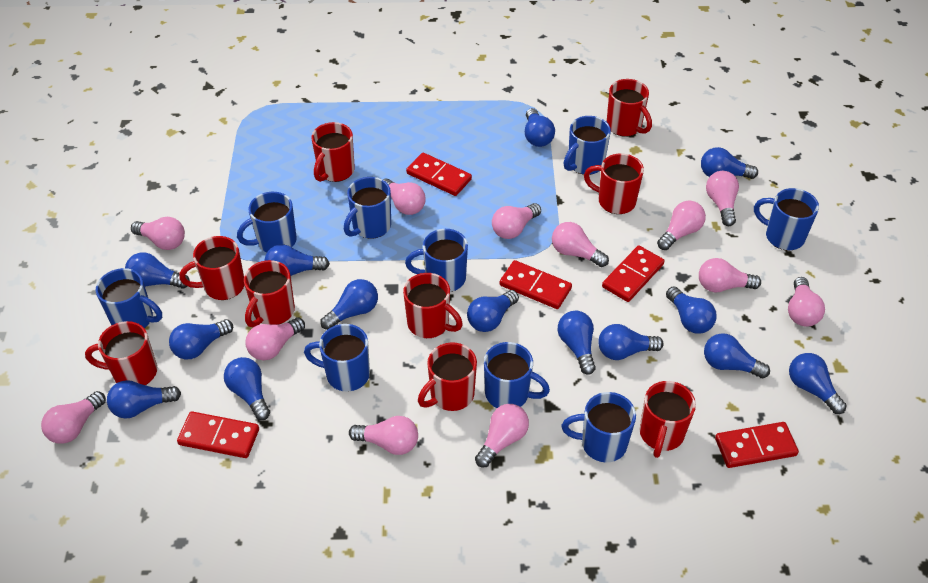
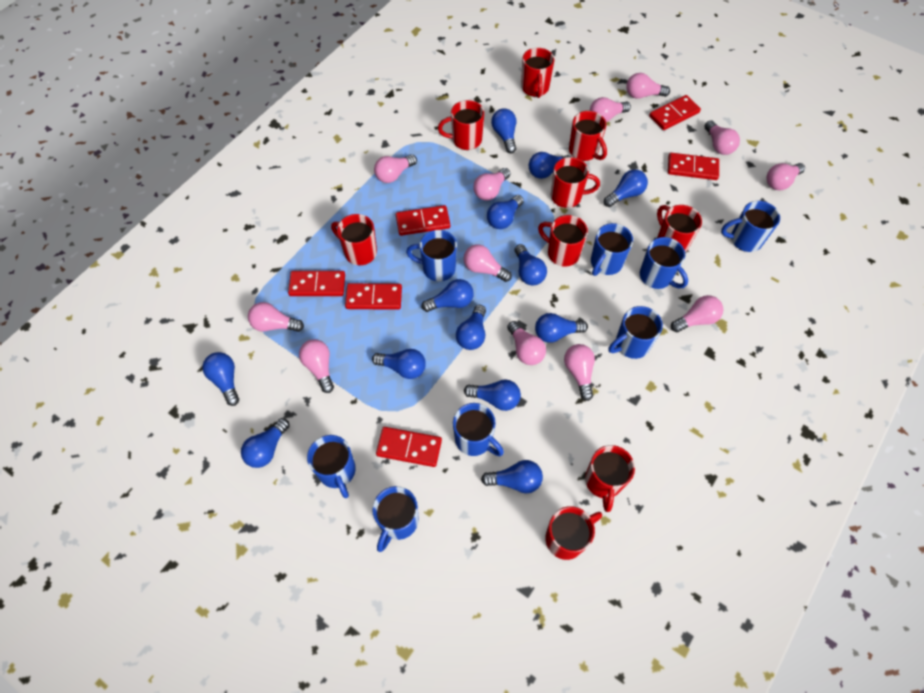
blue light bulb: [107,380,181,419] [125,252,190,289] [169,319,233,359] [224,357,270,420] [264,244,330,276] [320,279,378,330] [467,290,519,332] [525,108,555,147] [558,311,596,375] [598,324,664,360] [666,286,717,334] [701,147,758,179] [704,333,770,378] [789,353,847,414] = 14 -> [202,352,239,406] [241,418,290,468] [372,349,426,379] [422,279,474,312] [456,305,486,350] [464,379,521,411] [481,460,543,493] [487,195,524,229] [491,108,516,153] [515,244,547,285] [529,152,571,179] [535,313,588,343] [604,169,648,207] = 13
blue mug: [96,268,162,328] [237,192,297,252] [304,324,370,392] [344,177,391,239] [405,229,468,292] [484,342,550,408] [562,392,636,462] [564,116,611,175] [754,188,819,251] = 9 -> [307,435,356,498] [372,486,419,552] [406,230,457,282] [453,403,504,456] [591,223,633,276] [609,306,663,359] [640,237,688,289] [721,201,780,252] = 8
red domino: [177,411,259,458] [406,153,472,196] [500,260,572,309] [602,245,664,302] [715,422,799,468] = 5 -> [288,271,345,296] [345,283,402,310] [376,427,442,467] [396,205,450,236] [649,95,701,130] [668,153,719,180] = 6

